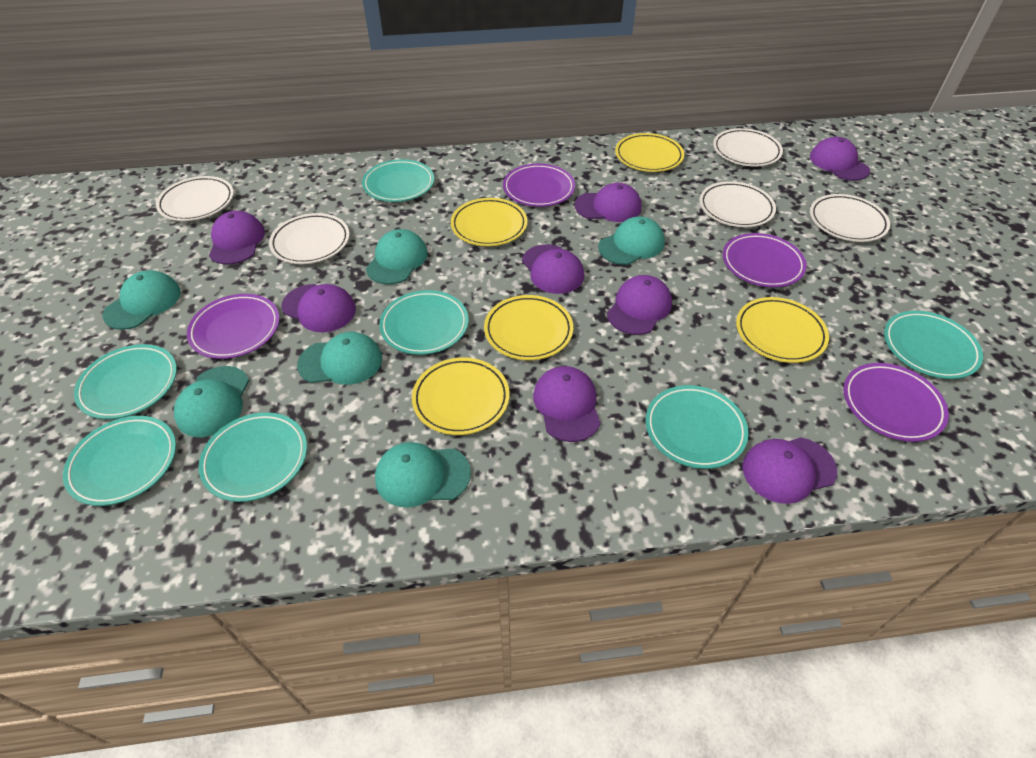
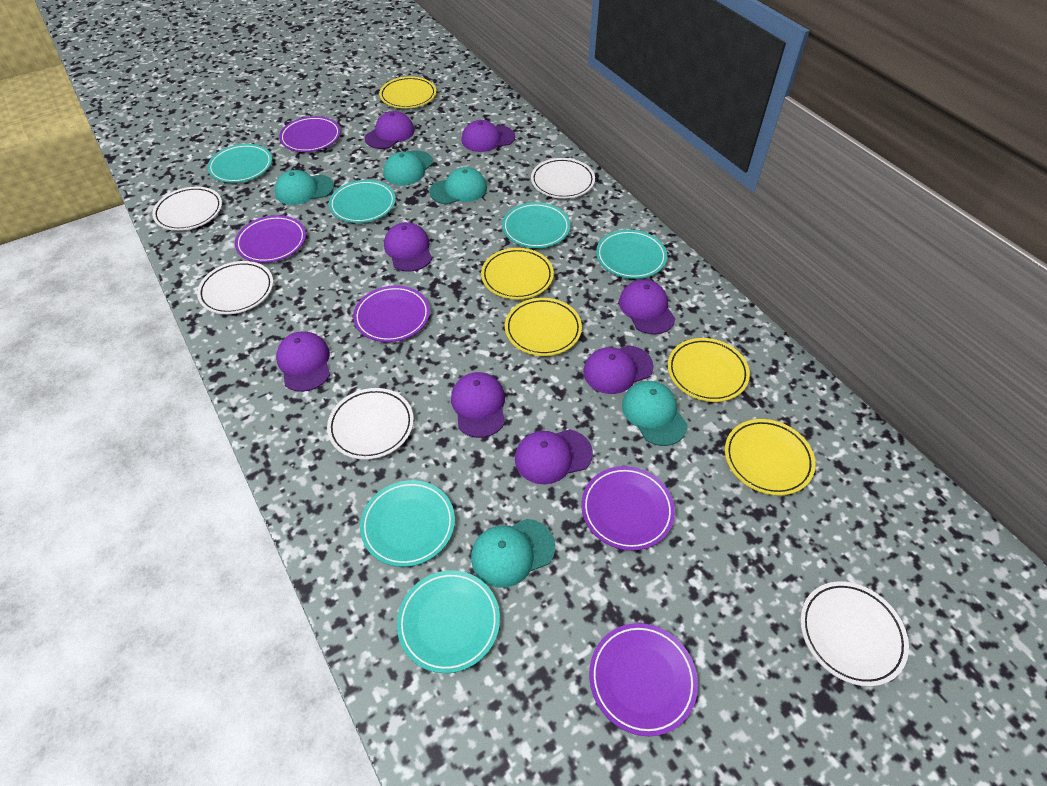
purple plate: [187,294,280,359] [503,164,575,207] [723,233,807,287] [843,363,949,442] = 4 -> [235,215,306,263] [279,116,341,152] [353,286,430,342] [581,466,675,551] [589,623,698,736] = 5
turquoise cap: [102,270,181,330] [174,366,249,437] [297,332,382,385] [366,229,428,285] [375,442,471,508] [598,217,665,265] = 6 -> [274,170,334,205] [383,150,433,186] [429,167,487,204] [471,519,555,588] [622,381,688,446] = 5
turquoise plate: [63,416,176,506] [74,344,177,419] [199,412,307,502] [362,159,434,202] [379,290,469,355] [646,385,749,469] [884,311,983,379] = 7 -> [207,144,272,183] [329,180,396,223] [360,480,455,567] [397,570,500,673] [502,202,570,248] [596,230,667,279] = 6

